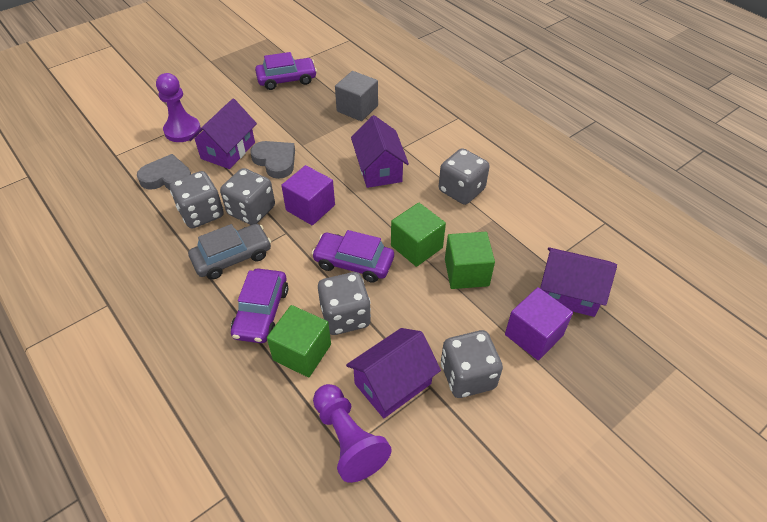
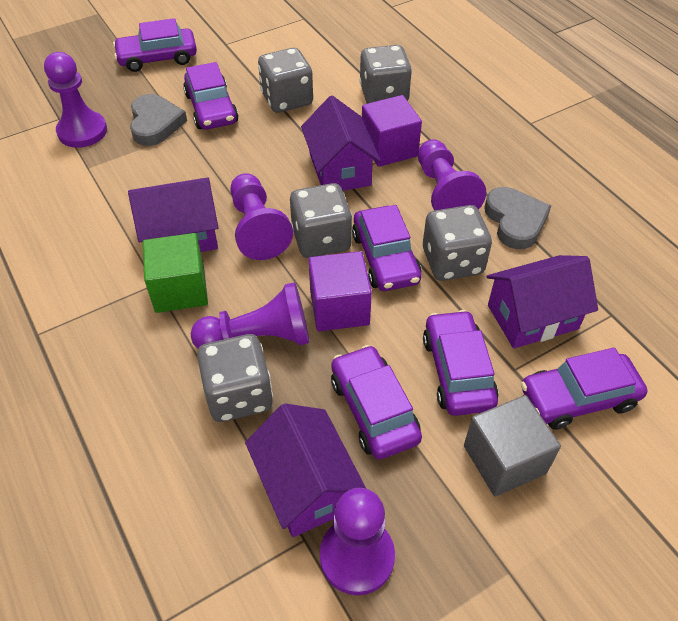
green cube: [267,305,331,377] [391,203,446,267] [445,232,495,289] = 3 -> [143,233,208,313] = 1
grey car: [188,224,271,280] = 1 -> none = 0
purple car: [231,269,288,343] [255,52,317,90] [312,230,394,283] = 3 -> [113,18,197,72] [183,62,238,130] [331,345,422,459] [352,205,422,291] [423,310,499,416] [521,348,647,430] = 6
purple pawn: [156,73,201,142] [313,384,392,483] = 2 -> [44,52,107,148] [191,282,309,349] [230,173,293,260] [320,488,395,595] [418,139,486,211] = 5

